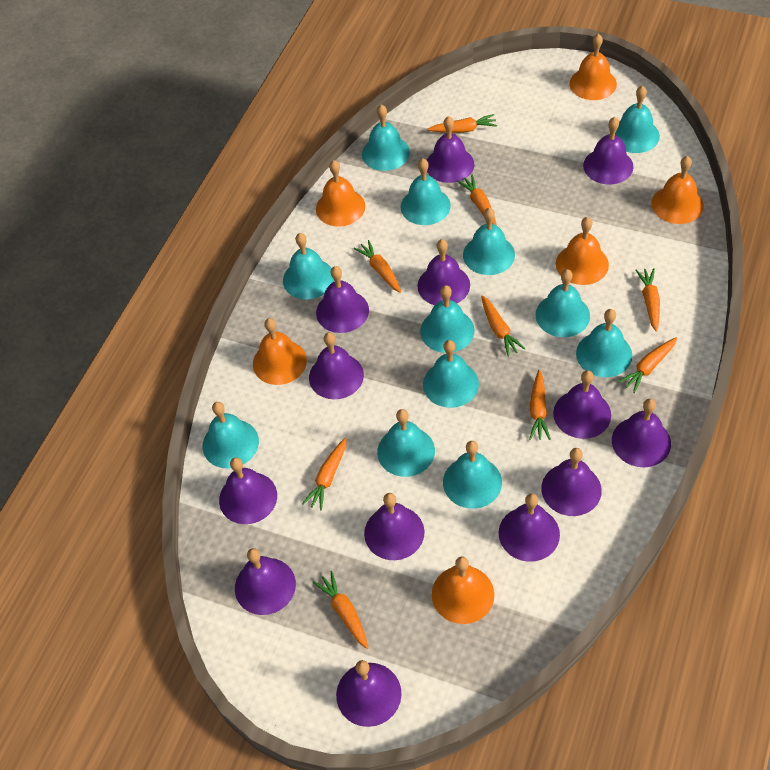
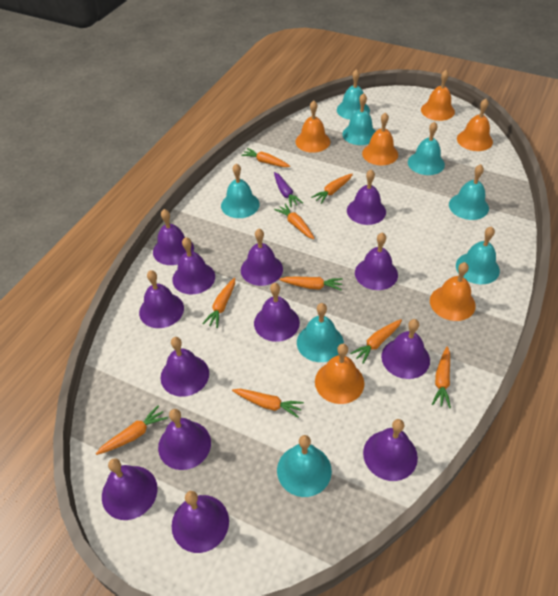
purple carrot: none = 0 -> [274,172,303,207] = 1
turquoise bell: [203,402,259,469] [283,233,334,299] [362,105,410,171] [377,409,435,477] [401,159,451,225] [420,285,474,353] [423,340,479,408] [443,441,502,509] [463,208,515,275] [535,269,590,337] [576,309,632,377] [615,86,660,153] = 12 -> [221,164,260,218] [277,435,332,497] [297,303,344,362] [337,69,370,120] [342,93,376,145] [408,121,445,175] [449,164,489,220] [456,226,500,284] = 8

